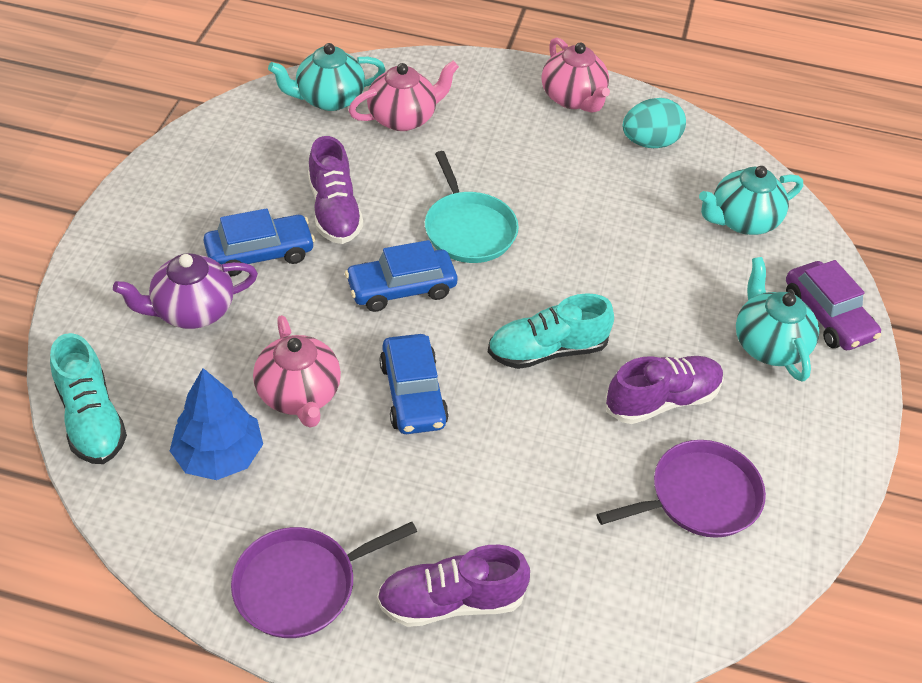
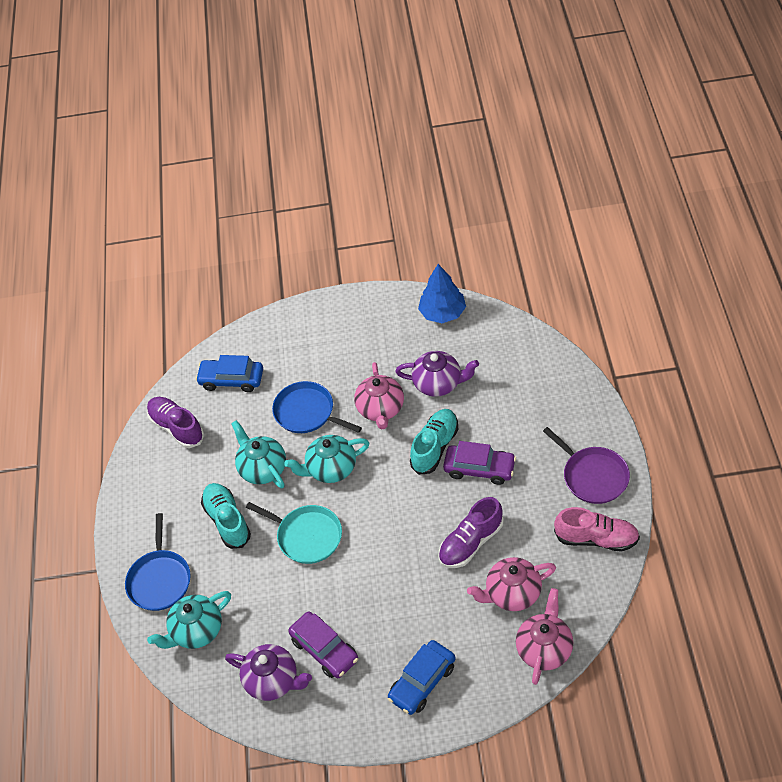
blue car: [204,208,315,277] [345,240,457,312] [380,334,449,434] = 3 -> [195,355,263,392] [388,640,456,715] = 2
blue pan: none = 0 -> [125,513,191,611] [272,381,362,433] = 2
pink shoe: none = 0 -> [554,507,640,552] = 1
purple car: [786,260,881,350] = 1 -> [288,612,358,678] [443,441,516,485] = 2
purple pan: [231,522,417,638] [597,440,766,538] = 2 -> [543,427,630,504] = 1
purple shoe: [308,136,363,244] [377,545,530,627] [606,356,724,424] = 3 -> [147,397,204,448] [438,497,504,568] = 2
purple teapot: [113,253,258,329] = 1 -> [225,644,312,701] [395,351,479,397] = 2
turquoise egg: [622,98,686,148] = 1 -> none = 0

